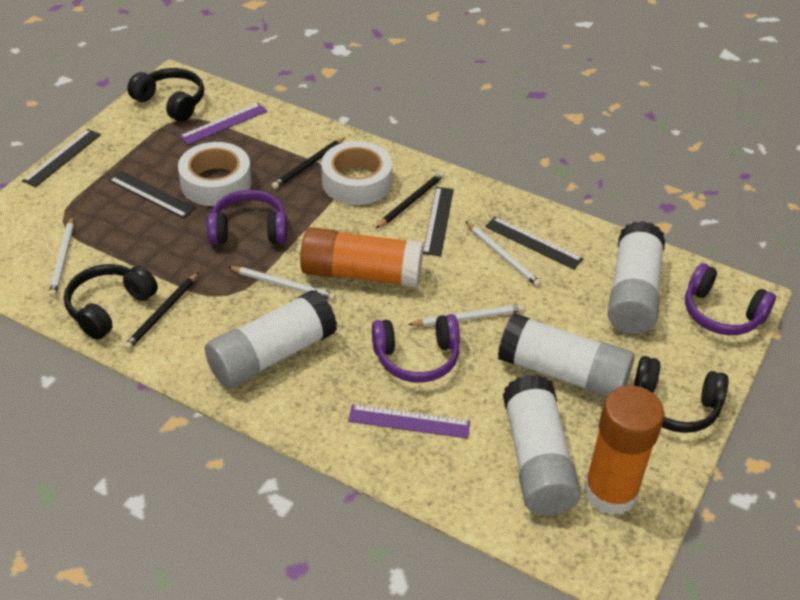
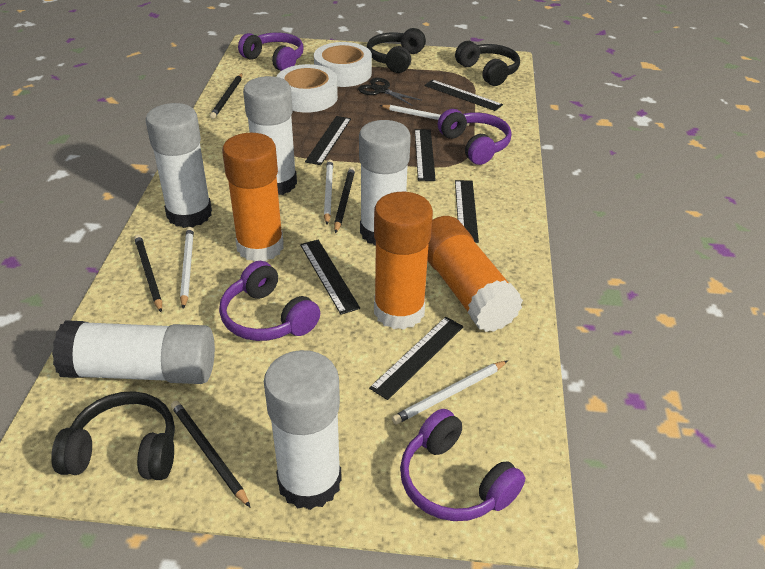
black pencil: [124,272,199,350] [271,138,345,189] [376,172,444,229] = 3 -> [134,234,162,312] [171,401,251,508] [210,73,242,119] [334,167,355,233] = 4
black ruler: [22,129,101,187] [109,171,196,218] [423,187,454,256] [485,217,583,269] = 4 -> [300,240,360,315] [305,116,351,165] [369,317,463,400] [415,129,436,181] [424,80,503,111] [455,180,479,243] = 6
black scissors: none = 0 -> [358,78,421,106] = 1
orange glue stick: [300,227,423,288] [583,386,665,515] = 2 -> [222,133,284,262] [374,192,433,330] [427,216,523,332] = 3
purple headphones: [207,190,287,245] [372,314,460,383] [685,263,776,335] = 3 -> [219,261,320,341] [238,33,304,71] [400,409,525,521] [438,109,512,165] = 4
purple ruler: [179,103,267,145] [348,404,470,439] = 2 -> none = 0
white glue stick: [205,290,337,388] [498,313,635,397] [503,375,581,515] [608,221,665,334] = 4 -> [52,320,215,384] [146,103,212,228] [243,76,297,195] [264,350,342,510] [359,120,411,246] = 5

